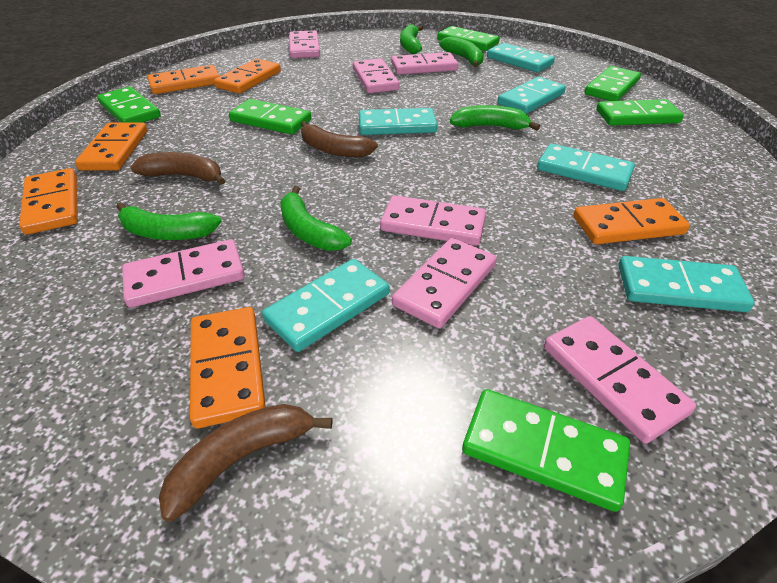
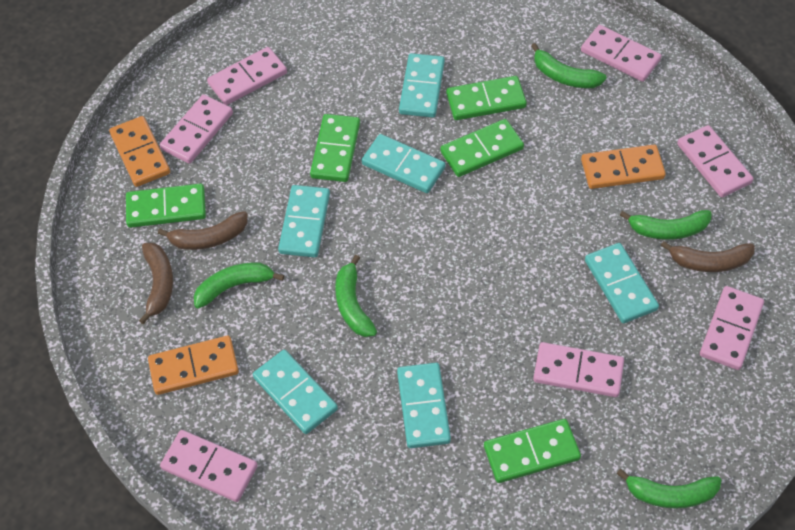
green domino: [97,87,161,122] [229,99,311,134] [437,26,500,51] [462,389,630,512] [585,66,641,101] [596,99,684,125] = 6 -> [126,184,206,228] [310,114,360,182] [440,119,524,177] [446,76,527,120] [484,419,581,483] = 5
orange domino: [19,168,78,235] [75,122,147,170] [147,65,220,94] [190,307,266,428] [214,59,281,94] [573,198,690,244] = 6 -> [109,116,170,187] [148,336,239,395] [581,145,666,189] = 3

